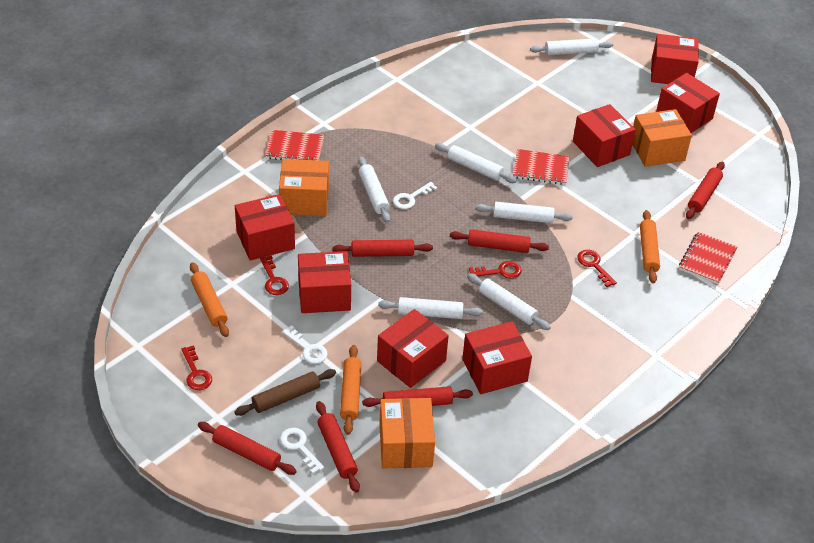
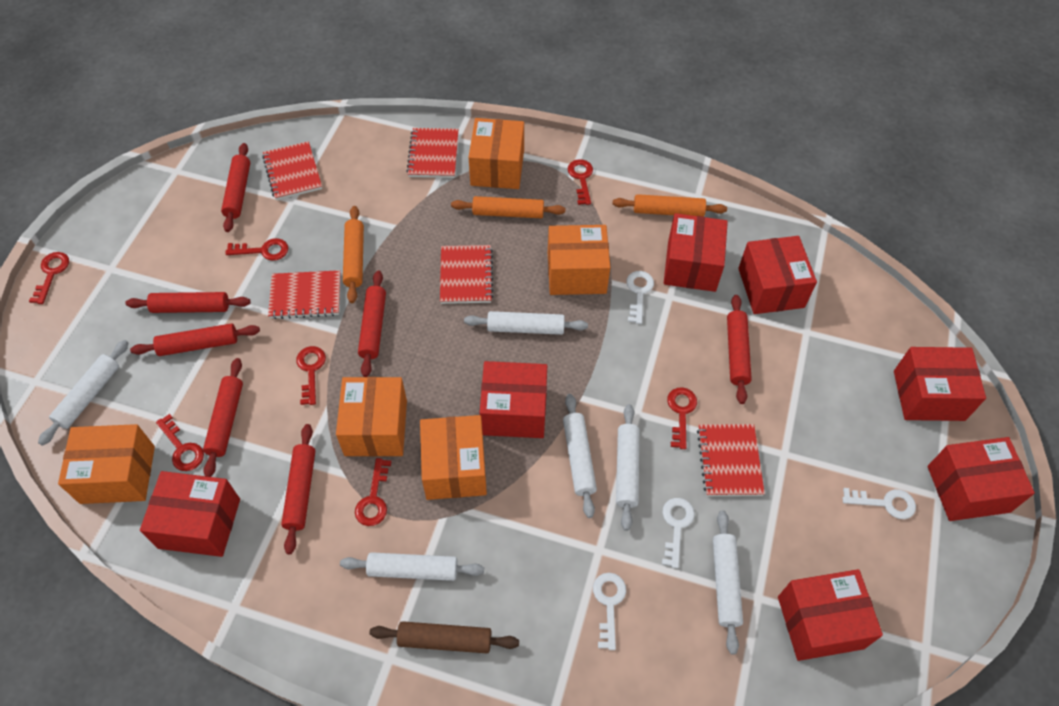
orange box: [279,159,329,216] [379,398,435,468] [633,109,692,167] = 3 -> [58,424,155,504] [336,377,407,457] [420,415,487,500] [469,118,524,189] [548,225,611,295] = 5
red key: [182,345,212,390] [260,256,289,295] [469,261,522,279] [577,250,617,287] = 4 -> [29,252,69,304] [156,414,204,471] [225,238,288,261] [296,346,326,405] [355,458,391,526] [568,159,593,205] [667,387,697,449] = 7
red notebook: [265,130,324,160] [513,149,570,185] [679,232,737,285] = 3 -> [262,141,322,200] [268,270,341,319] [406,128,458,178] [440,245,493,304] [697,424,765,496] = 5
red rolling pin: [198,422,297,475] [316,401,360,493] [333,240,433,257] [362,386,473,407] [450,229,549,253] [686,162,725,219] = 6 -> [125,292,251,313] [130,323,260,356] [203,358,243,477] [221,143,250,232] [281,424,315,554] [358,270,386,377] [727,295,752,404] = 7
white key: [280,428,324,474] [282,325,328,364] [393,182,438,209] = 3 -> [593,573,626,650] [627,271,654,324] [662,498,695,568] [843,488,916,519] = 4

